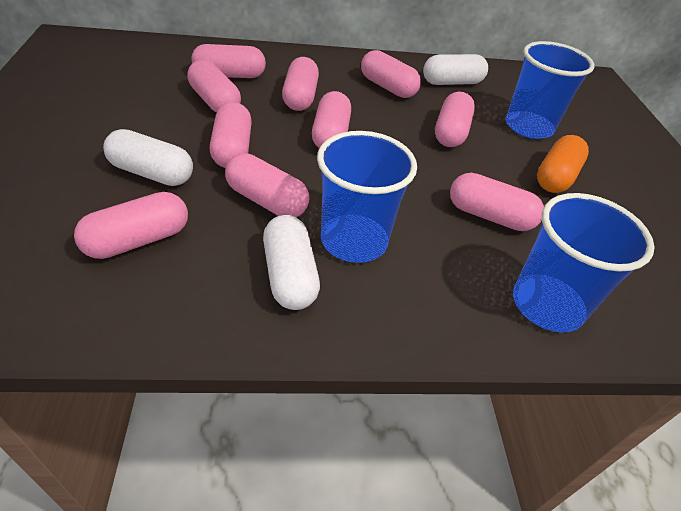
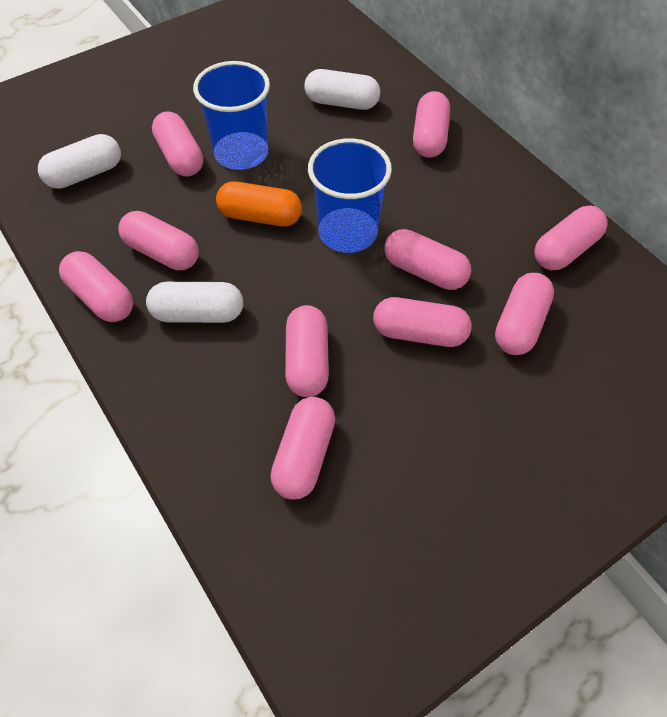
blue cup: [317,131,417,263] [506,41,594,139] [513,193,654,333] = 3 -> [193,61,270,170] [308,138,392,253] = 2

